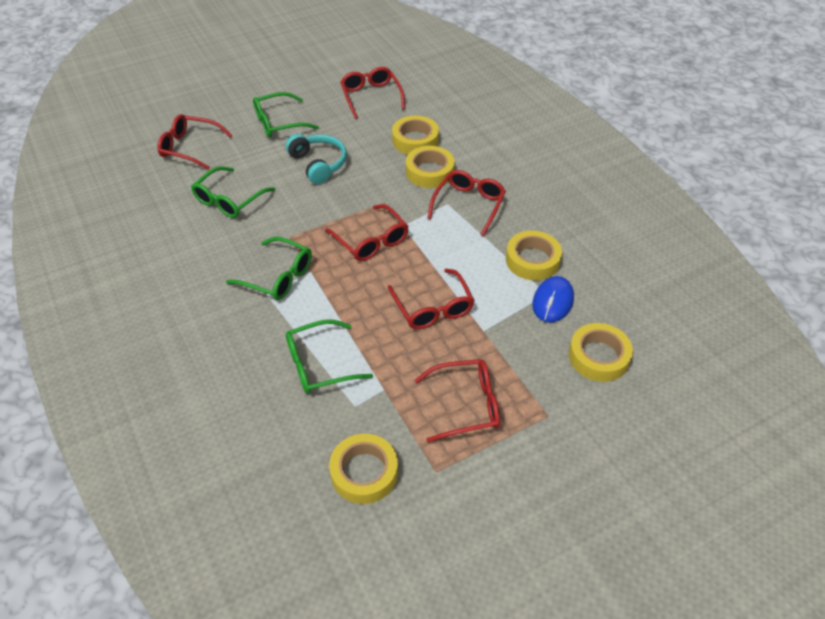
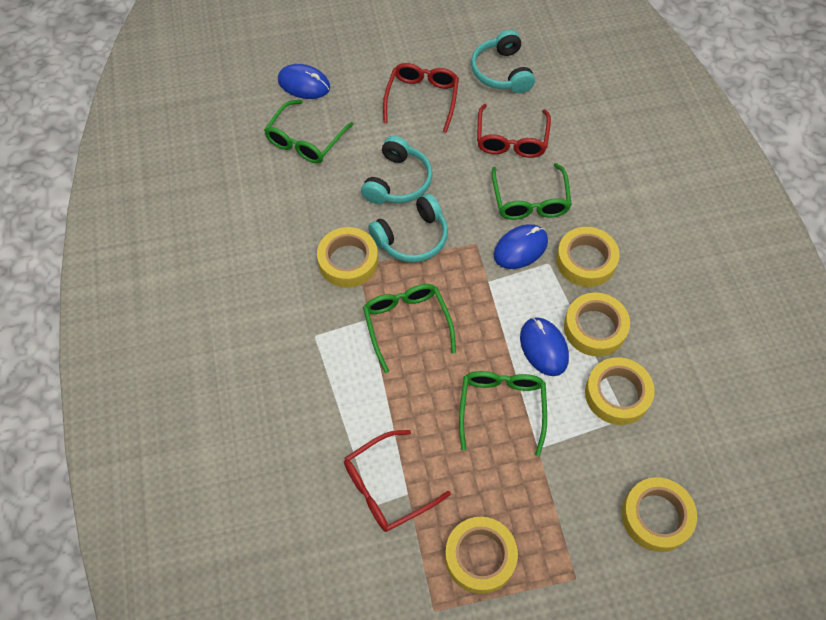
blue mouse: [532,276,574,323] = 1 -> [278,64,330,99] [493,224,548,269] [520,317,569,376] = 3
red glasses: [157,114,233,170] [325,204,409,261] [340,67,405,119] [388,269,475,329] [415,359,500,442] [427,170,506,236] = 6 -> [344,430,451,532] [383,63,459,133] [477,104,551,158] = 3
turquoise headphones: [286,134,347,184] = 1 -> [361,136,432,204] [368,194,448,262] [471,30,535,93] = 3
yellow tape: [329,434,398,504] [392,116,439,154] [406,146,455,188] [506,231,562,280] [569,323,633,382] = 5 -> [317,227,378,288] [445,517,518,594] [556,227,620,287] [564,293,630,357] [585,357,655,425] [622,477,697,552] = 6

